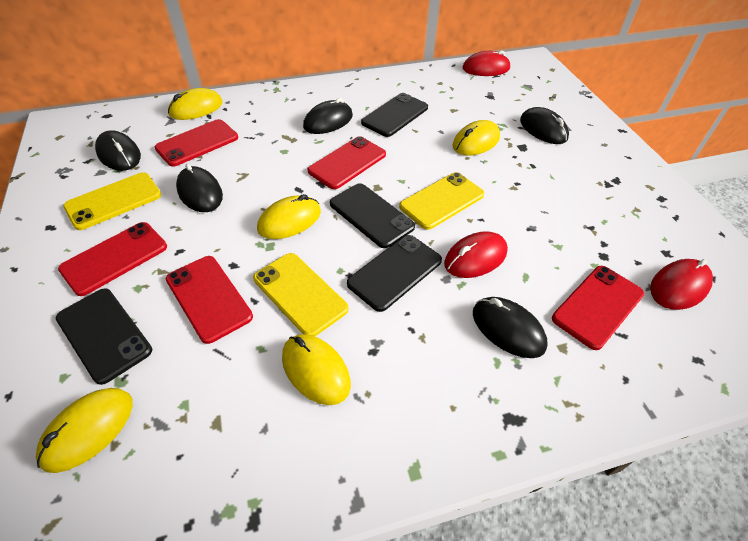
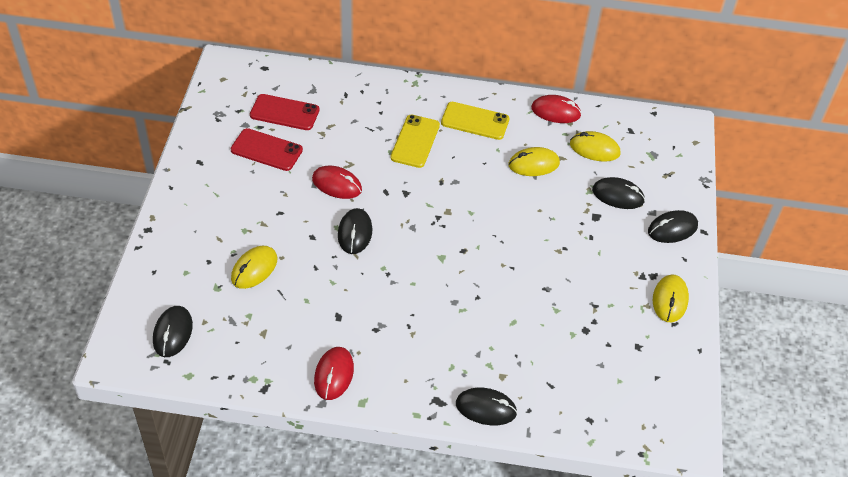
black phone: [56,288,152,385] [330,184,415,248] [347,235,442,312] [361,93,428,137] = 4 -> none = 0
red phone: [58,222,167,296] [155,119,238,167] [166,256,253,344] [308,136,386,189] [552,266,644,350] = 5 -> [230,128,303,171] [250,94,320,130] = 2
yellow mouse: [36,388,133,473] [168,88,223,120] [257,194,321,239] [282,334,351,405] [453,120,500,155] = 5 -> [231,246,277,289] [509,147,560,176] [570,131,620,162] [653,274,689,322] = 4
yellow phone: [63,172,161,230] [253,253,349,336] [399,172,484,230] = 3 -> [391,115,440,168] [441,102,510,140] = 2

